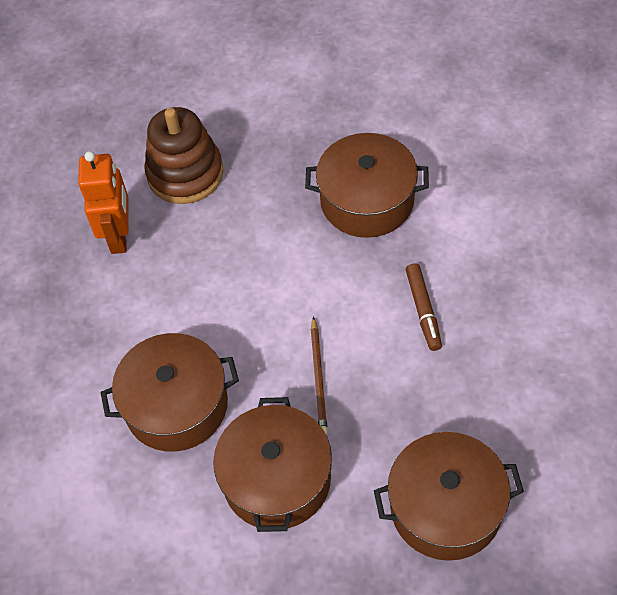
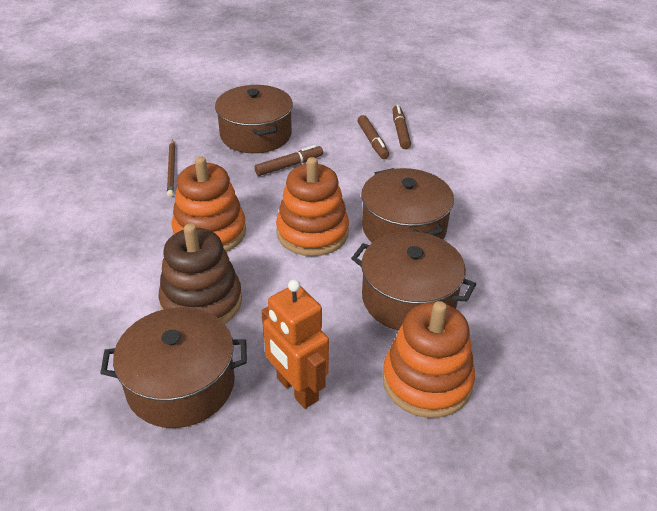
brown marker: [406,263,442,351] = 1 -> [254,145,323,176] [358,115,389,159] [392,105,411,149] = 3
orange stacking toy: none = 0 -> [172,156,246,252] [276,157,349,256] [382,301,475,418] = 3

